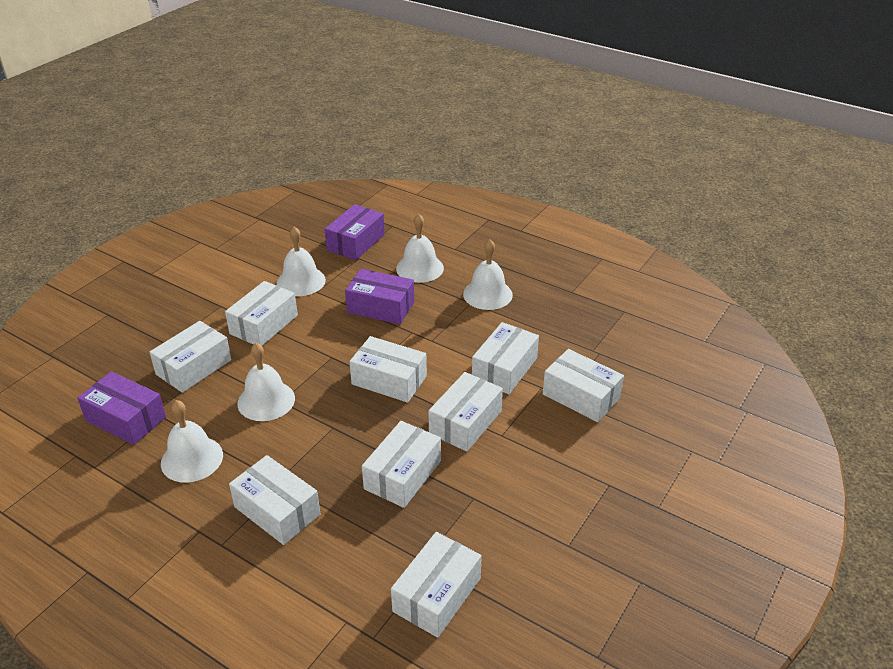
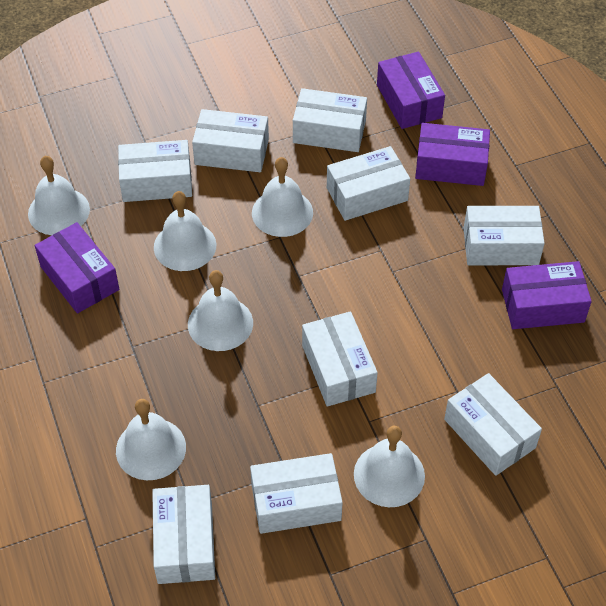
purple box: [77,372,166,445] [325,204,385,260] [345,269,414,324] = 3 -> [35,222,119,313] [377,52,445,129] [415,123,490,186] [502,261,592,329] = 4
white bell: [161,400,223,483] [237,343,295,421] [277,227,326,296] [396,214,444,283] [463,239,513,310] = 5 -> [28,156,90,235] [116,399,186,480] [154,191,216,271] [188,270,253,351] [252,157,313,237] [354,426,425,507] = 6

